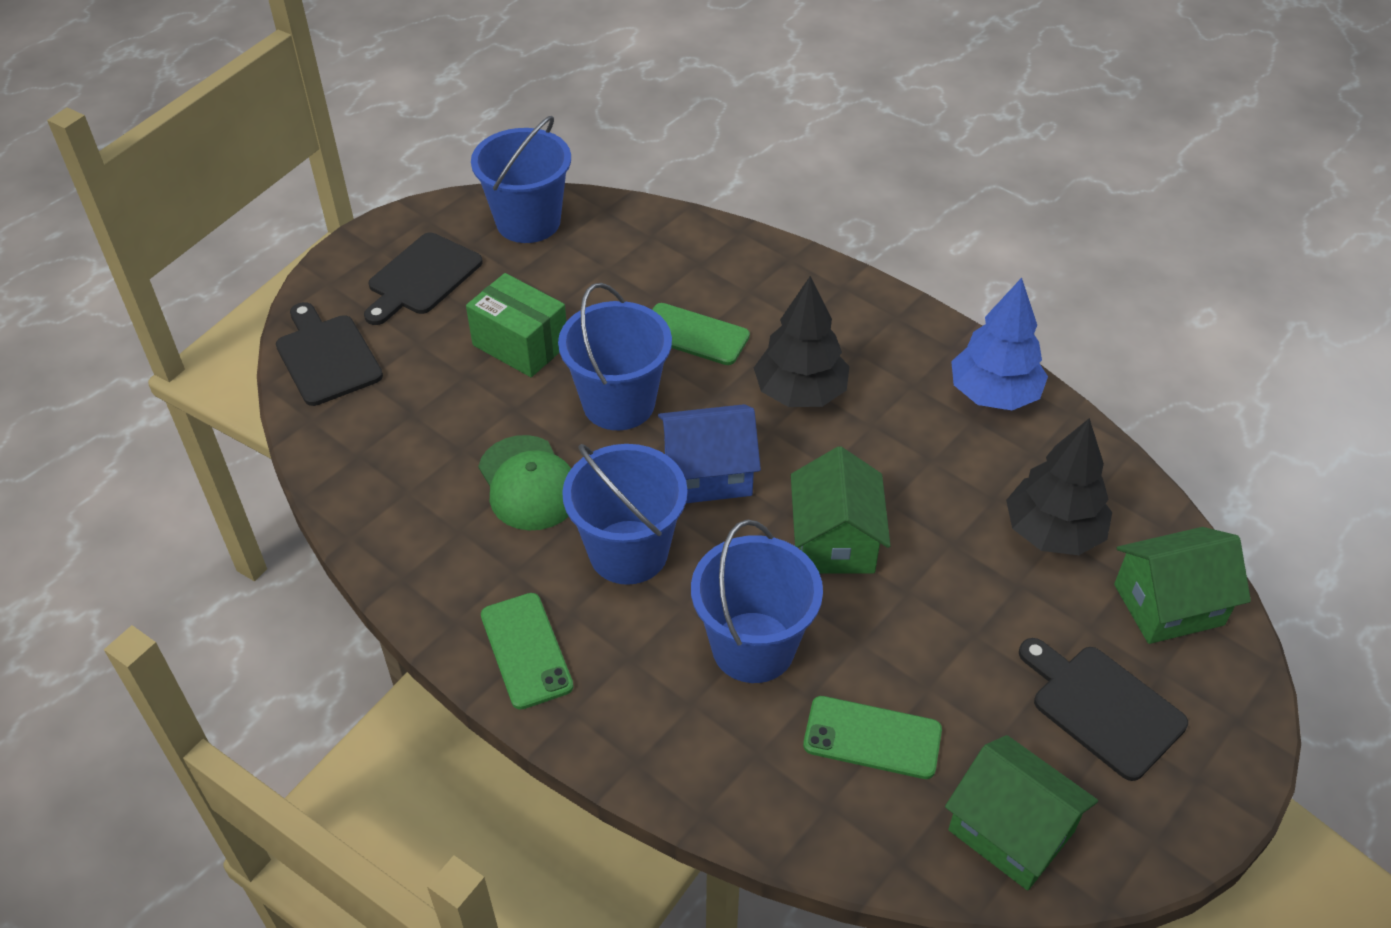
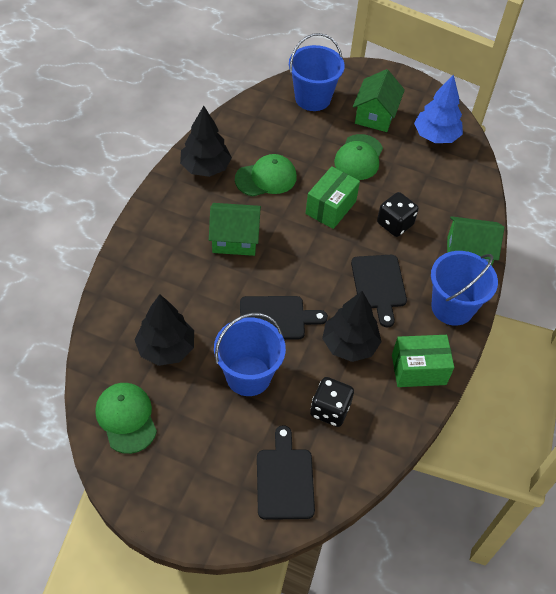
black dice: none = 0 -> [310,377,354,427] [377,192,419,237] = 2
black tree: [754,276,850,407] [1006,418,1112,555] = 2 -> [134,294,194,366] [180,106,232,177] [322,291,382,362] = 3
blue bucket: [471,116,571,243] [558,283,672,430] [562,444,687,585] [691,520,823,683] = 4 -> [214,313,286,396] [289,33,345,111] [431,251,498,326] = 3
blue house: [658,404,761,503] = 1 -> none = 0
green box: [466,273,566,377] = 1 -> [306,166,360,229] [392,335,454,387] = 2
green cap: [478,435,571,530] = 1 -> [95,383,157,454] [235,154,297,196] [334,134,383,180] = 3
green phone: [481,593,573,710] [652,303,750,365] [803,696,942,779] = 3 -> none = 0

